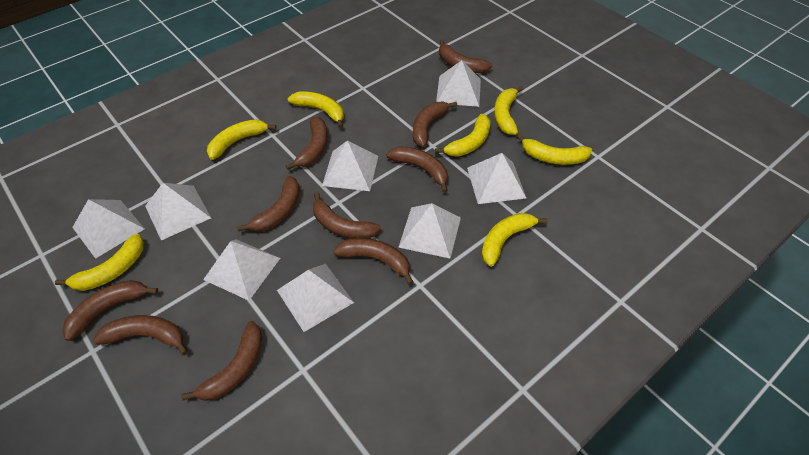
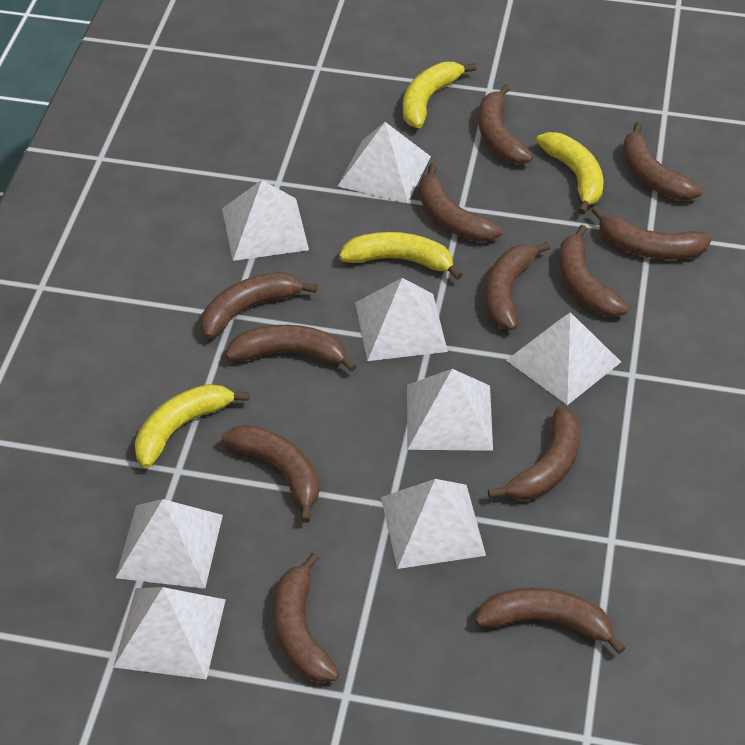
brown banana: [62,280,158,341] [93,315,188,355] [181,321,262,401] [237,176,300,232] [286,117,328,170] [313,192,381,239] [333,238,413,285] [386,146,448,193] [413,101,457,147] [439,39,492,73] = 10 -> [201,272,317,339] [221,425,319,523] [225,325,357,372] [274,552,340,683] [419,164,503,242] [475,587,625,654] [478,84,533,164] [485,242,550,331] [488,406,580,500] [559,225,629,317] [592,206,712,260] [623,122,703,200] = 12
yellow banana: [55,234,144,291] [207,119,277,160] [288,92,344,128] [435,114,491,157] [482,213,548,267] [494,86,523,135] [517,134,592,165] = 7 -> [135,384,249,468] [339,232,462,280] [403,62,477,128] [536,132,603,215] = 4

